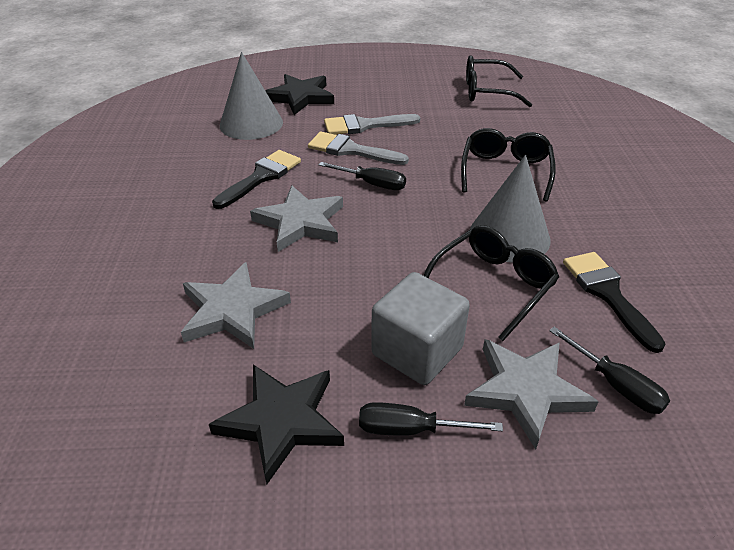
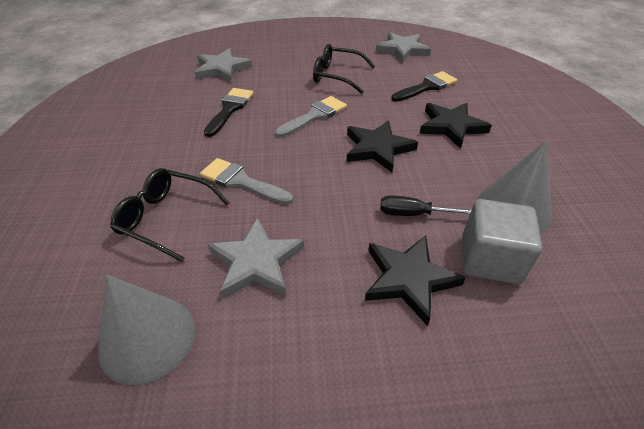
black glasses: [424,225,559,341] [461,128,556,202] [466,55,532,107] = 3 -> [110,168,229,262] [313,44,375,94] = 2
black screwdriver: [319,162,406,190] [359,402,503,436] [549,327,670,414] = 3 -> [380,195,472,216] = 1
black star: [209,365,344,484] [265,74,334,115] = 2 -> [347,120,418,172] [365,235,466,326] [419,103,492,149] = 3

